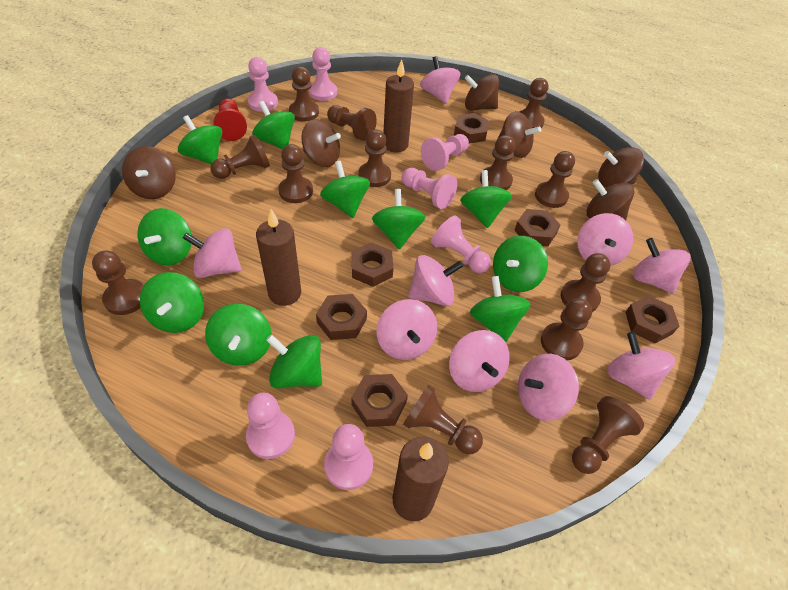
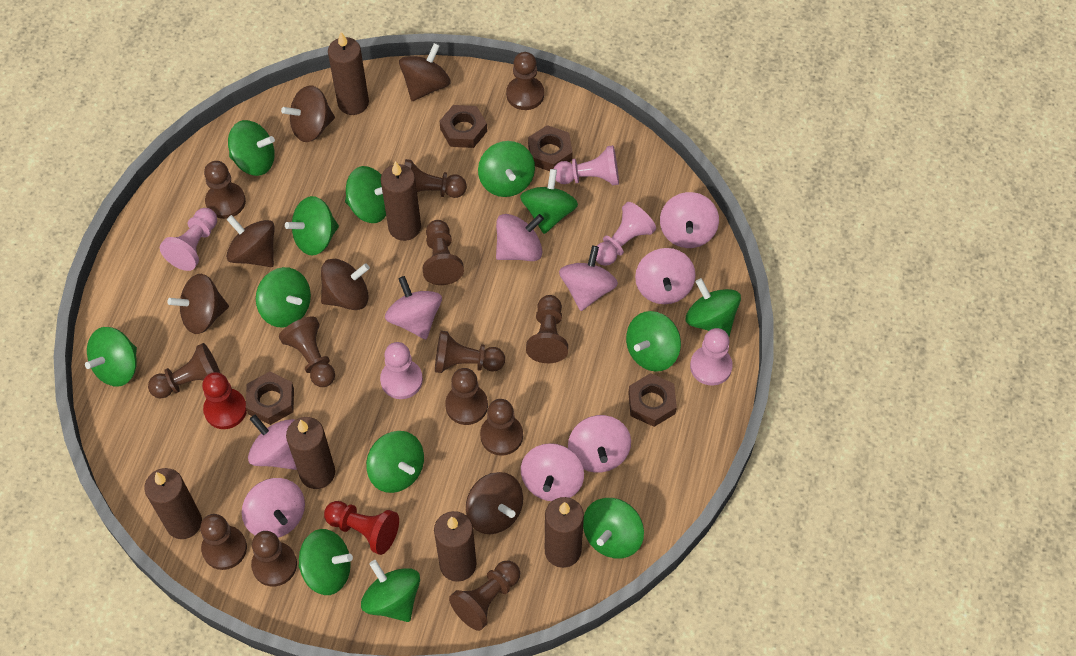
brown candle: [256,209,301,306] [383,60,414,153] [393,437,449,521] = 3 -> [144,468,202,539] [286,417,335,489] [328,32,369,115] [381,161,421,241] [434,511,477,582] [545,497,584,568] = 6
brown nut: [316,294,367,340] [351,374,408,427] [352,242,393,287] [454,113,489,144] [514,209,561,246] [625,295,679,344] = 6 -> [246,371,294,425] [440,105,487,148] [528,125,573,171] [628,373,677,427] = 4
green spinning top: [137,208,192,265] [140,272,204,333] [178,115,222,164] [205,304,272,366] [252,101,295,149] [266,334,322,388] [320,161,370,218] [372,189,425,249] [460,170,512,228] [470,276,531,342] [493,236,548,292] = 11 -> [85,327,137,387] [228,120,275,176] [256,267,311,327] [285,196,339,255] [298,529,353,595] [345,166,386,223] [361,560,420,622] [366,431,424,493] [478,141,535,197] [520,169,578,234] [583,498,644,559] [626,311,681,372] [686,278,741,336] = 13
pink pawn: [246,393,295,459] [248,57,278,112] [309,47,337,101] [324,424,373,490] [402,168,457,209] [421,134,469,171] [431,215,491,273] = 7 -> [160,208,217,271] [380,342,423,399] [554,145,619,185] [596,202,656,266] [690,328,733,386] = 5
red pawn: [213,99,247,141] = 1 -> [202,372,247,429] [324,501,399,555] = 2

